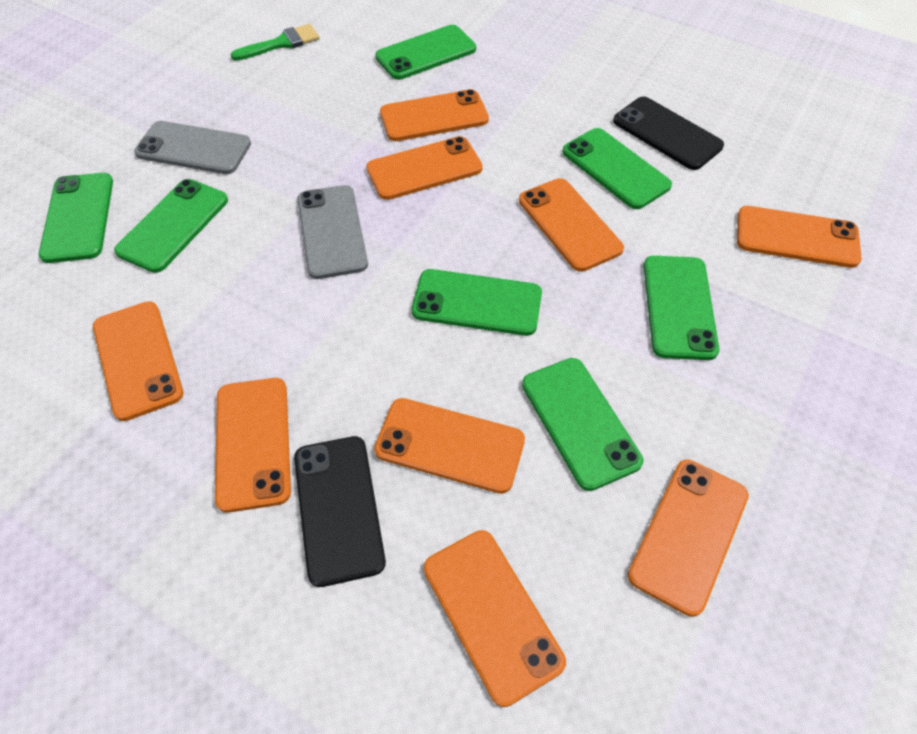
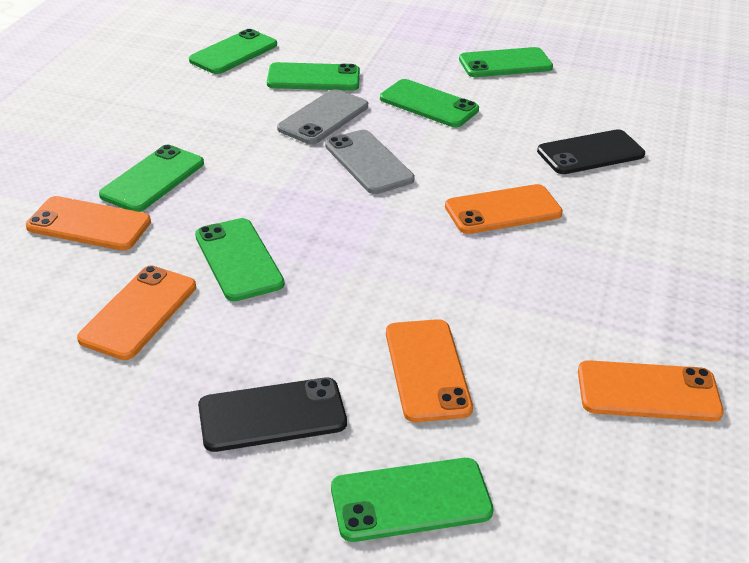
green brush: [230,24,320,61] = 1 -> none = 0
orange phone: [93,301,184,421] [215,378,291,513] [366,136,483,200] [374,398,525,494] [380,89,489,141] [424,530,566,707] [519,178,624,272] [628,459,749,617] [737,206,862,268] = 9 -> [26,196,151,251] [77,265,196,360] [386,319,473,422] [445,184,563,234] [578,360,724,421] = 5

